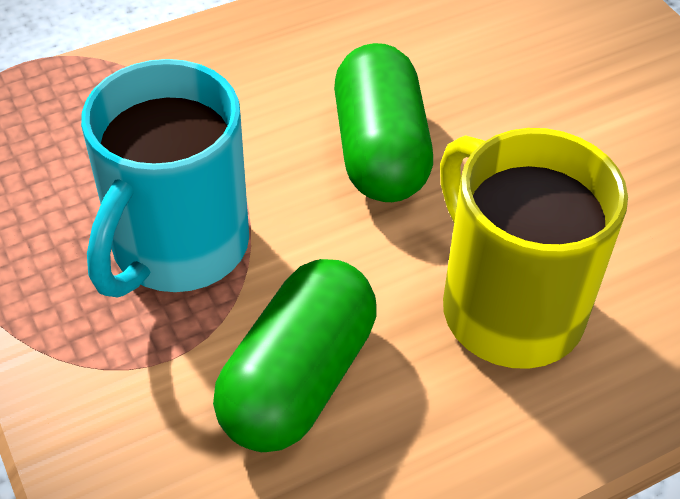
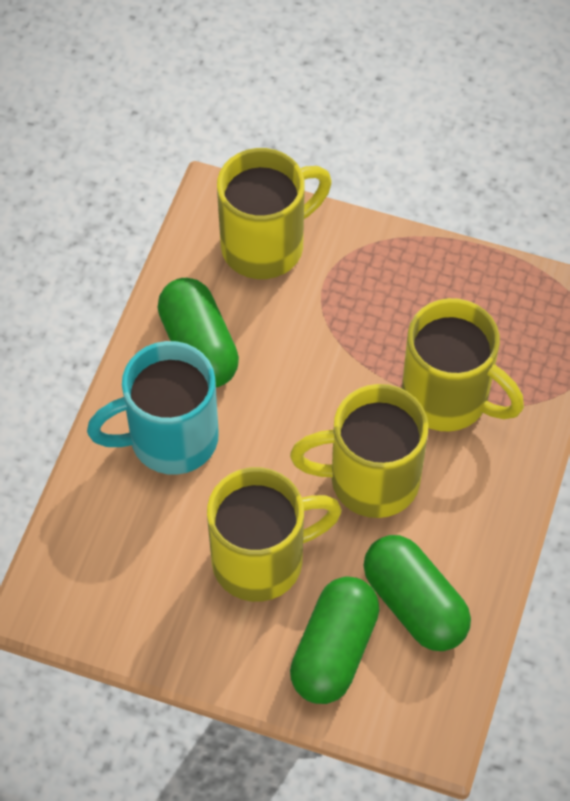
green capsule: [213,259,376,452] [334,43,433,202] = 2 -> [157,278,239,388] [290,576,380,704] [364,535,471,651] = 3
yellow mug: [440,128,628,369] = 1 -> [207,467,342,602] [217,148,332,279] [290,384,428,518] [402,298,524,431] = 4

